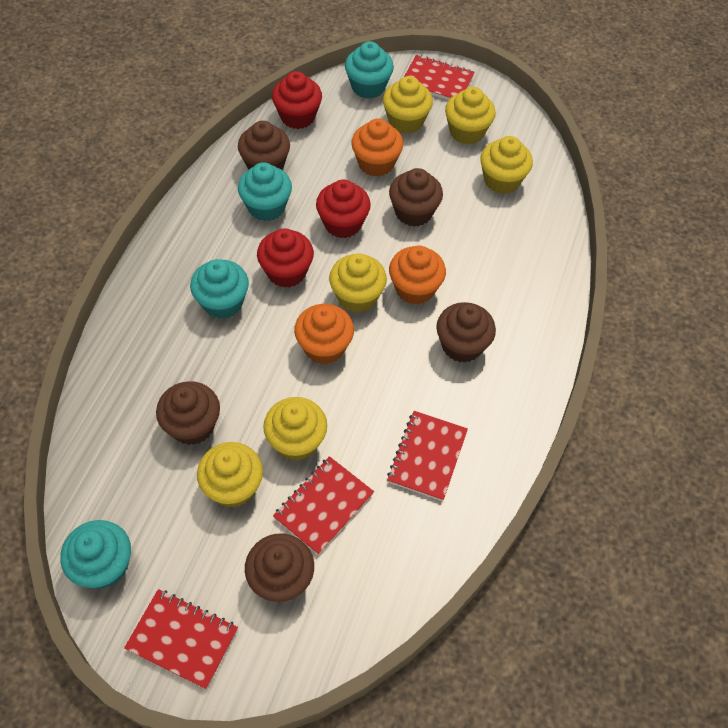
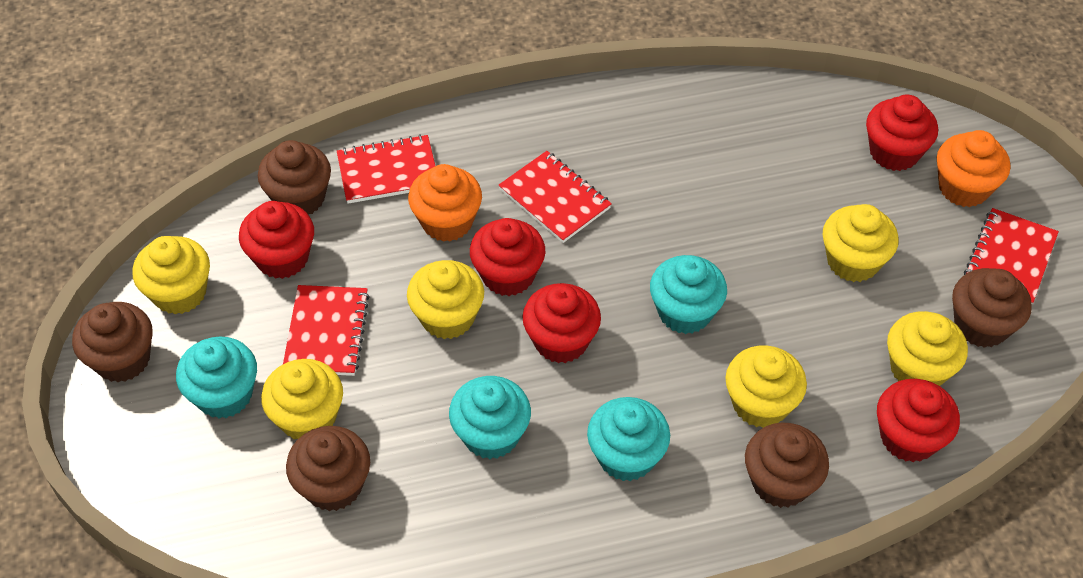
orange cupcake: [294,304,354,364] [351,118,403,177] [389,246,446,305] = 3 -> [408,164,482,242] [937,130,1010,207] = 2
red cupcake: [257,228,314,288] [272,71,322,129] [316,179,371,238] = 3 -> [239,201,314,279] [470,218,545,296] [522,283,601,363] [866,95,938,171] [877,379,960,462] = 5

